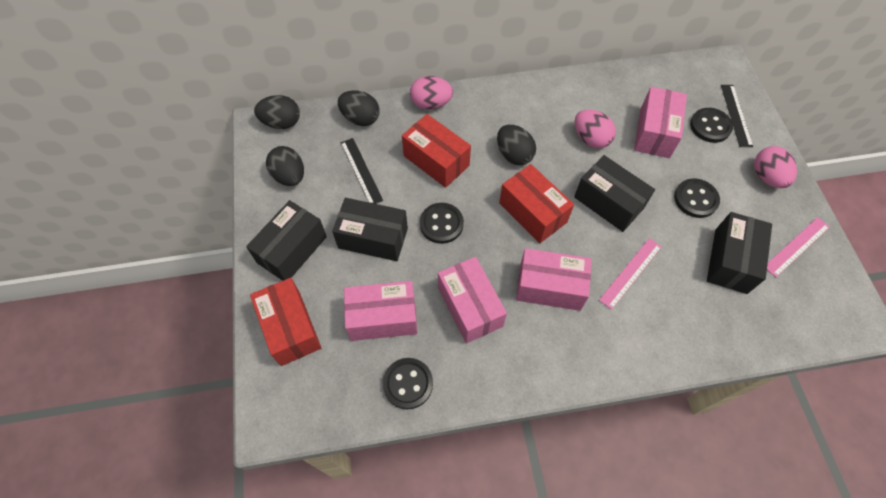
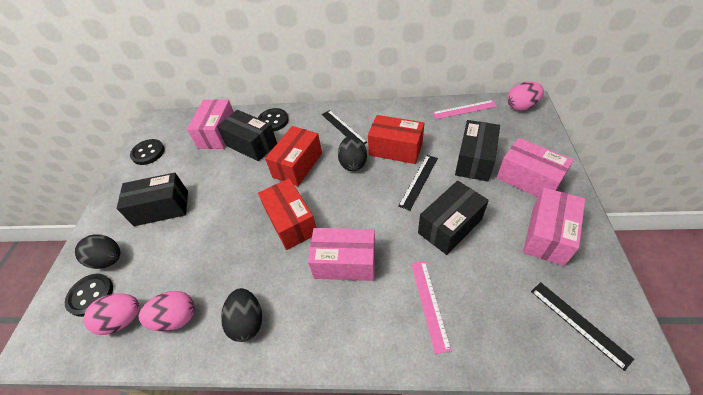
black button: [383,358,433,409] [420,203,464,244] [674,178,720,218] [690,108,733,143] = 4 -> [65,274,113,317] [130,139,165,165] [258,108,289,132] = 3
black egg: [254,95,300,129] [266,146,304,186] [338,90,380,126] [497,125,536,165] = 4 -> [75,234,120,269] [221,288,262,342] [338,136,367,171] = 3
black ruler: [341,138,383,204] [721,85,753,147] = 2 -> [322,110,367,144] [398,155,438,211] [531,282,634,371] = 3

